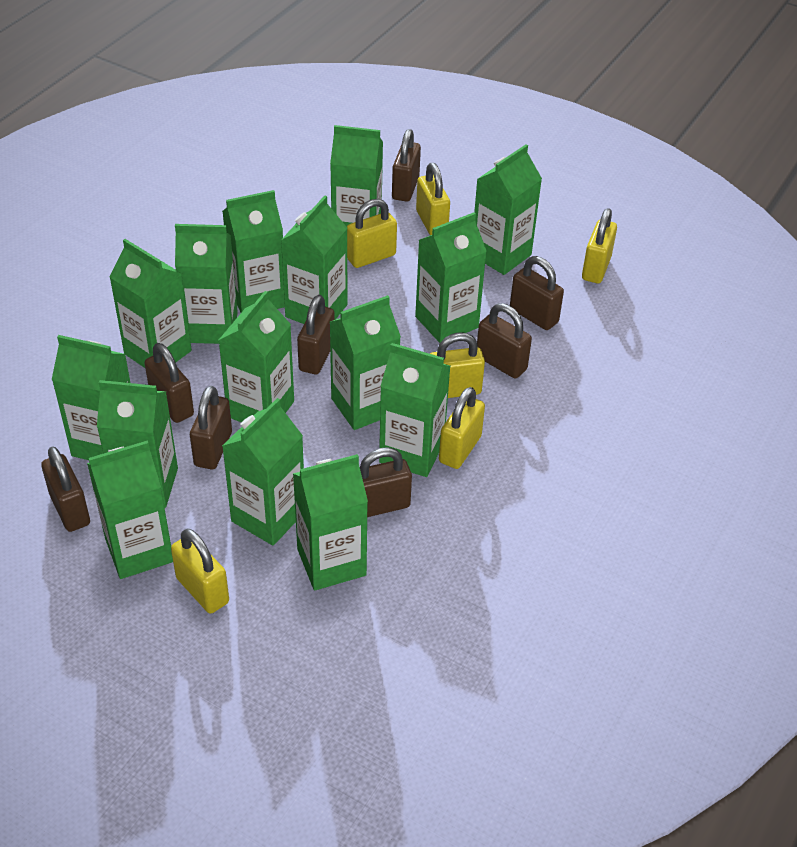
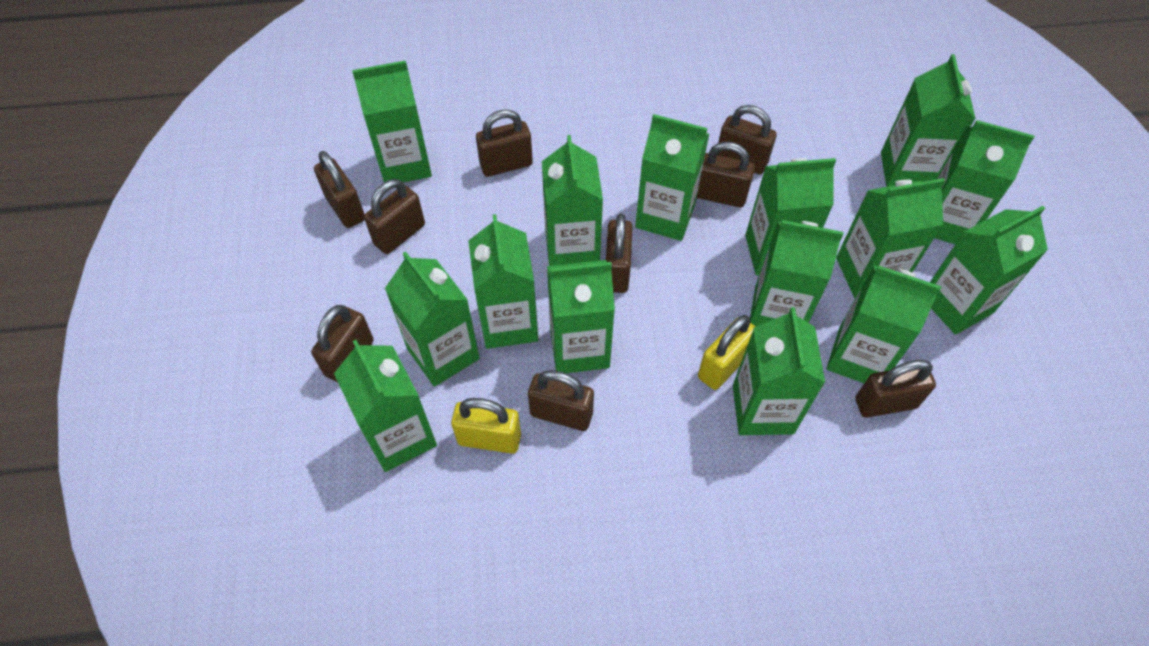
brown padlock: [41,446,90,532] [145,343,194,423] [190,386,232,469] [297,295,335,374] [360,447,412,517] [392,129,421,202] [477,303,532,378] [510,256,564,330] = 8 -> [311,305,374,382] [314,151,365,228] [364,179,425,254] [476,109,533,177] [528,370,594,431] [606,214,633,293] [697,142,755,207] [717,105,777,174] [855,360,936,418] = 9
yellow padlock: [171,529,229,614] [347,199,397,268] [416,163,450,235] [430,332,485,398] [439,387,485,469] [582,208,617,283] = 6 -> [451,398,521,454] [698,315,756,390] = 2

